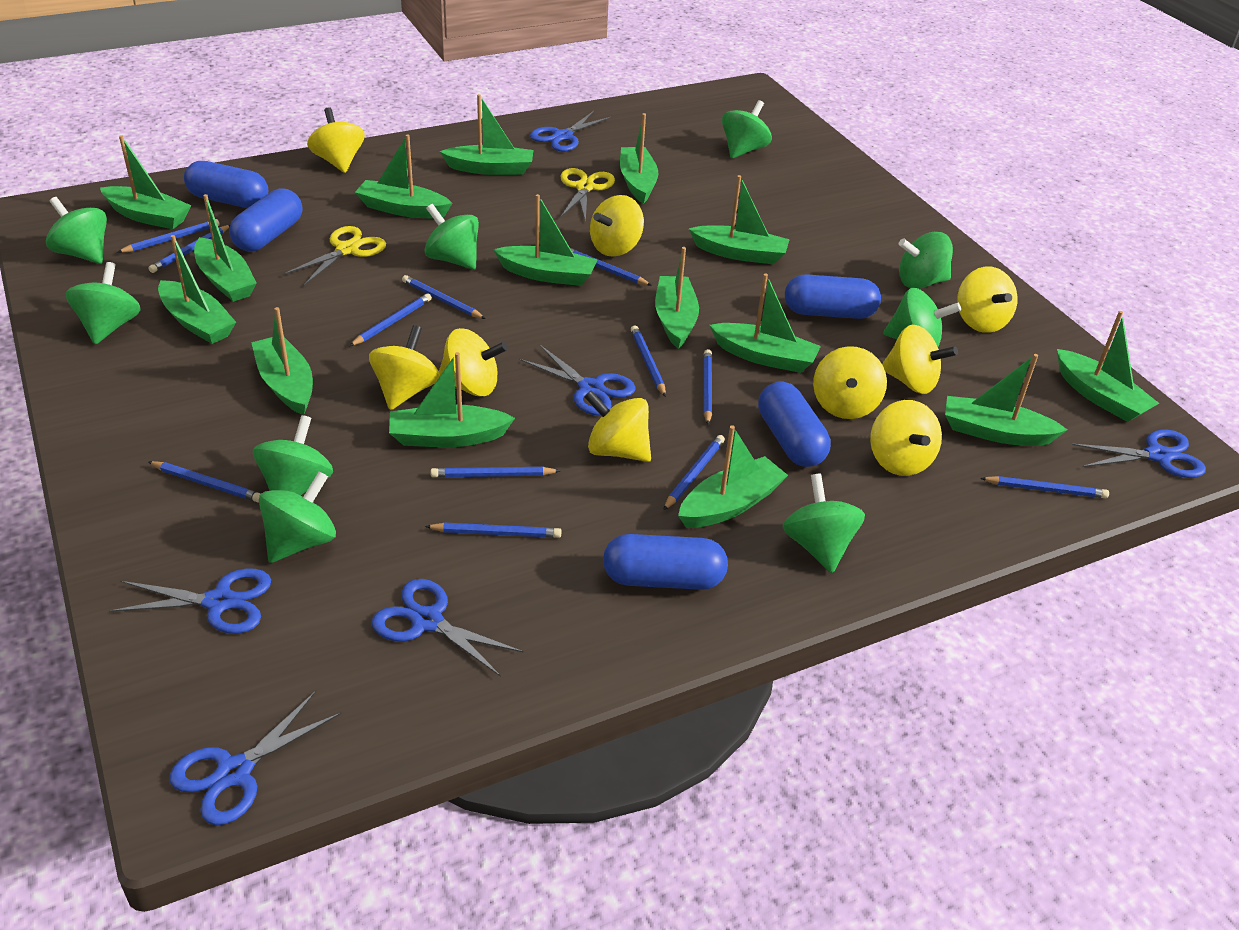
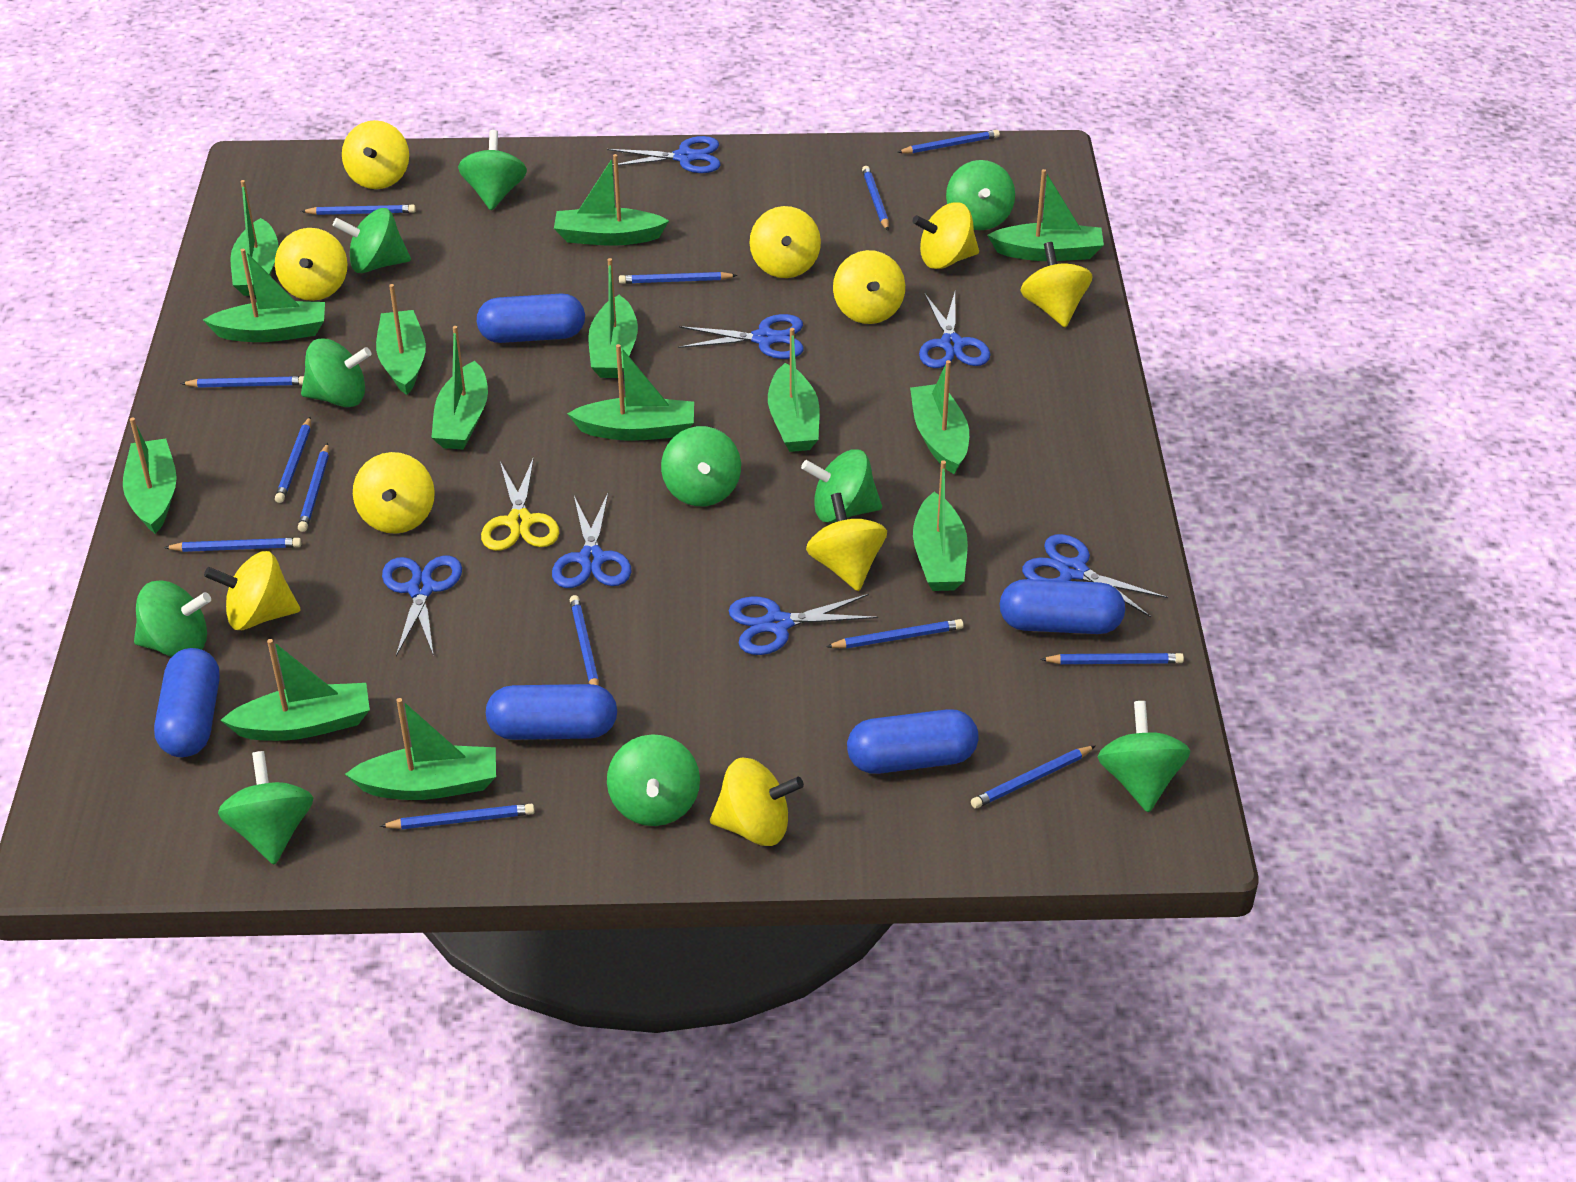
blue pencil: [117,219,220,253] [148,225,230,273] [148,461,261,502] [349,293,432,346] [402,275,486,319] [425,522,561,538] [431,467,560,477] [570,248,652,286] [631,325,666,397] [663,435,725,510] [704,349,712,424] [980,476,1109,498] = 12 -> [164,538,301,552] [180,376,304,388] [275,417,311,503] [298,443,329,532] [301,204,416,215] [380,804,535,829] [570,595,599,685] [619,272,737,284] [826,619,964,648] [862,166,889,231] [897,130,1000,154] [971,746,1095,808] [1040,653,1184,664] = 13
blue scissors: [109,568,271,634] [169,691,341,825] [371,579,524,677] [519,345,636,415] [530,111,612,152] [1071,430,1206,478] = 6 -> [382,556,462,656] [552,493,631,588] [607,136,720,173] [678,314,804,359] [729,594,878,655] [919,292,991,368] [1022,534,1168,617] = 7
green boat: [100,135,192,229] [158,235,236,344] [194,194,257,302] [251,307,313,415] [355,134,453,218] [389,352,515,447] [439,94,534,175] [493,194,597,286] [620,113,658,204] [655,247,699,349] [678,425,788,528] [688,175,790,264] [710,273,821,373] [945,354,1067,446] [1057,311,1159,422] = 15 -> [123,418,177,534] [203,249,325,342] [220,639,370,741] [230,180,278,296] [345,698,496,800] [376,284,426,395] [431,326,488,450] [554,154,669,246] [567,344,694,441] [588,258,638,378] [768,328,819,452] [910,360,969,474] [913,460,968,591] [987,169,1104,261] = 14
green spinning top: [46,197,107,264] [65,262,141,344] [253,415,333,495] [259,471,336,563] [424,204,479,270] [722,100,772,159] [783,474,865,573] [883,288,961,347] [899,232,953,289] = 9 -> [134,581,211,657] [218,751,313,865] [301,339,371,407] [333,208,411,273] [458,130,527,210] [607,734,700,826] [661,426,741,506] [801,449,882,523] [946,160,1015,230] [1098,701,1190,813] = 10
yellow scissors: [283,226,386,286] [560,168,615,222] = 2 -> [481,457,559,551] = 1
yellow spinning top: [307,107,364,173] [369,325,440,410] [439,328,508,396] [584,391,651,462] [590,195,644,257] [813,346,887,419] [870,400,942,476] [882,325,958,394] [957,267,1018,333] = 9 -> [204,551,301,630] [275,228,347,301] [342,120,409,189] [353,452,435,534] [710,758,804,846] [750,206,821,278] [806,493,887,591] [833,250,905,324] [912,202,979,269] [1020,242,1093,328] = 10

